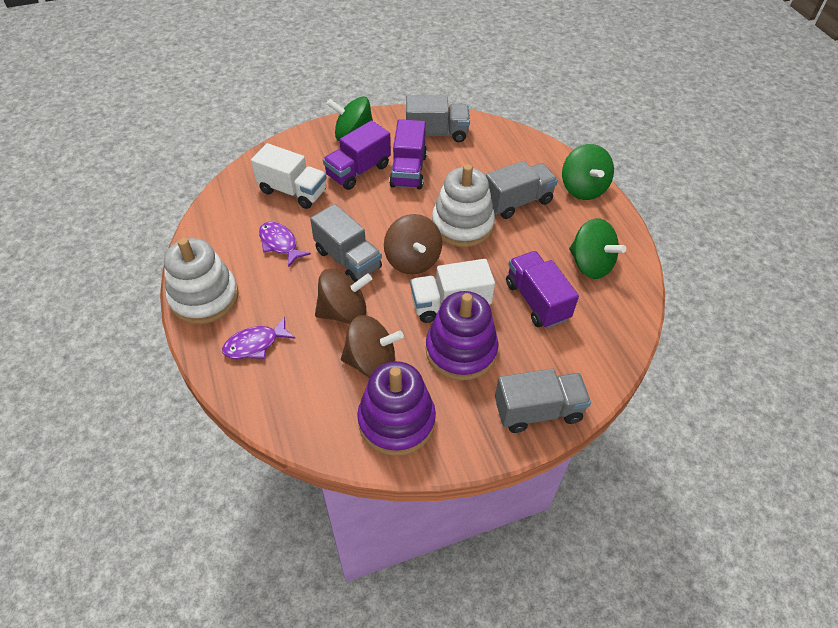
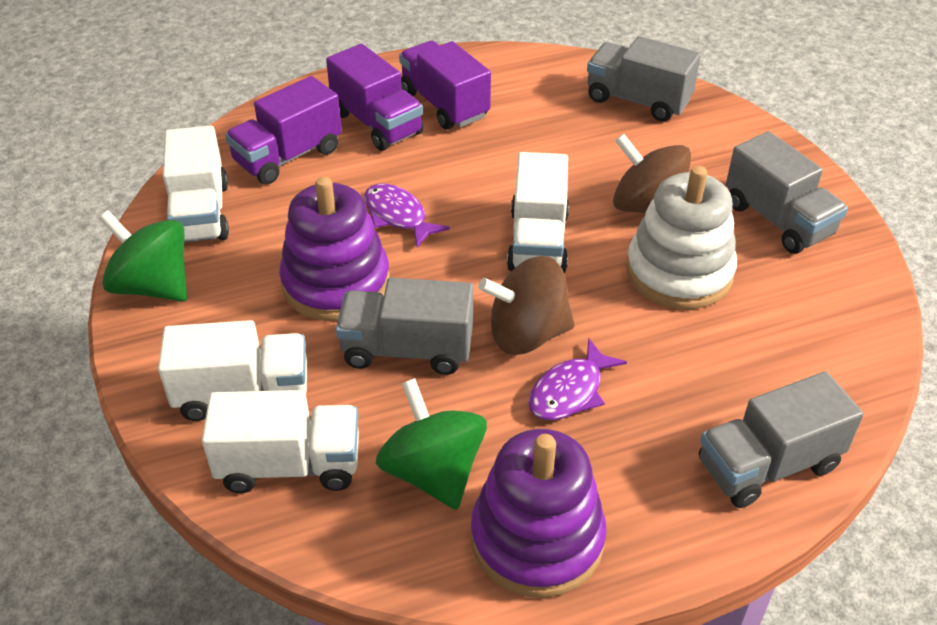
brown spinning top: [315,269,372,324] [341,315,404,378] [384,214,442,274] = 3 -> [478,256,575,355] [613,134,691,214] = 2
green spinning top: [327,96,373,141] [562,144,614,200] [569,218,626,279] = 3 -> [99,211,187,302] [376,378,487,510] = 2
white stacking toy: [164,238,239,324] [432,164,495,247] = 2 -> [626,166,737,309] = 1
white truck: [251,143,327,209] [410,259,495,323] = 2 -> [158,320,307,421] [163,126,229,243] [202,390,359,493] [507,152,569,274] = 4

